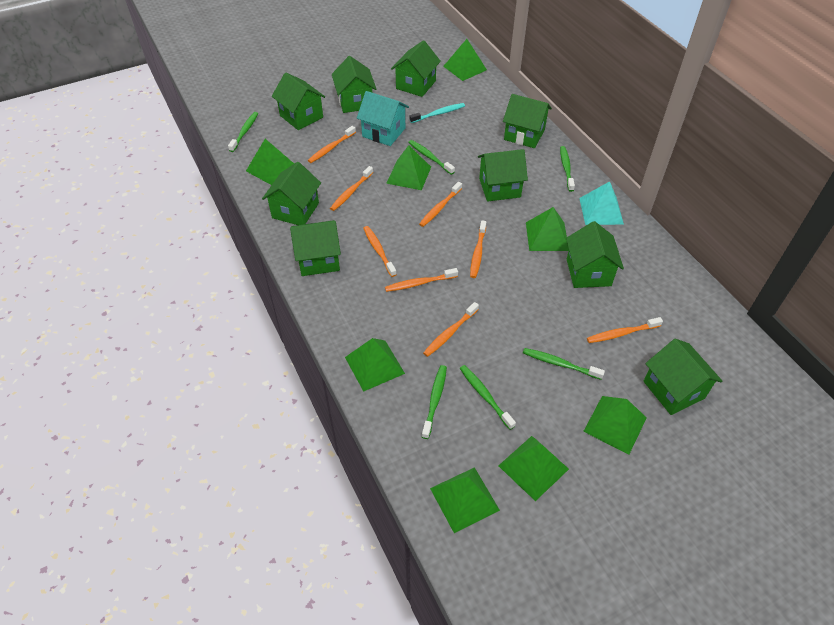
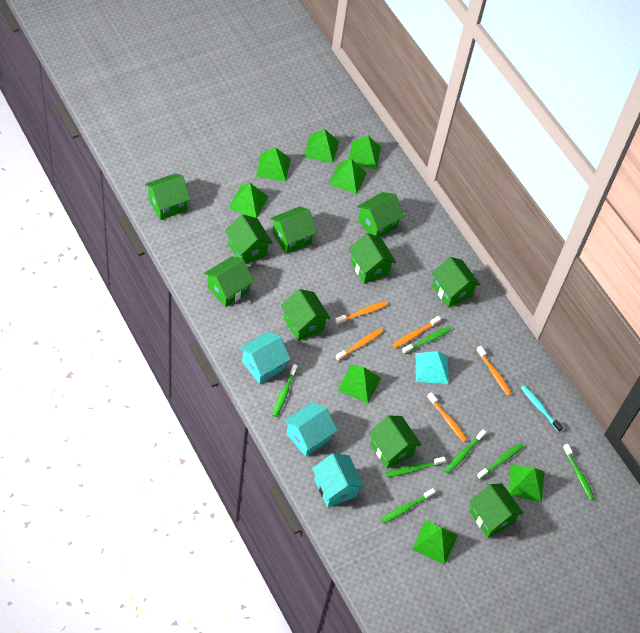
green house: [262,162,321,225] [272,73,325,130] [290,220,341,276] [332,56,376,113] [391,40,441,97] [478,149,528,202] [503,94,552,148] [566,221,624,288] [643,339,723,415] = 9 -> [145,173,190,220] [204,256,254,307] [225,214,273,264] [270,207,317,254] [281,289,331,341] [349,233,396,284] [357,192,404,237] [369,415,421,469] [432,257,480,308] [469,483,524,538] = 10
green toothbrush: [228,112,259,152] [408,140,455,175] [422,365,447,439] [460,365,516,430] [523,348,605,380] [560,146,575,192] = 6 -> [272,364,298,417] [381,488,435,524] [386,457,446,477] [402,326,452,354] [444,429,486,474] [477,443,524,480] [563,444,595,500] = 7
orange toothbrush: [308,126,356,163] [330,166,373,211] [363,226,397,277] [385,268,458,292] [419,182,462,227] [423,302,479,357] [470,220,486,278] [587,317,663,343] = 8 -> [335,301,388,324] [336,328,383,361] [392,316,441,348] [427,392,467,442] [476,346,512,396] = 5
turquoise house: [357,91,409,146] = 1 -> [239,332,291,384] [284,402,337,456] [312,453,364,507] = 3

